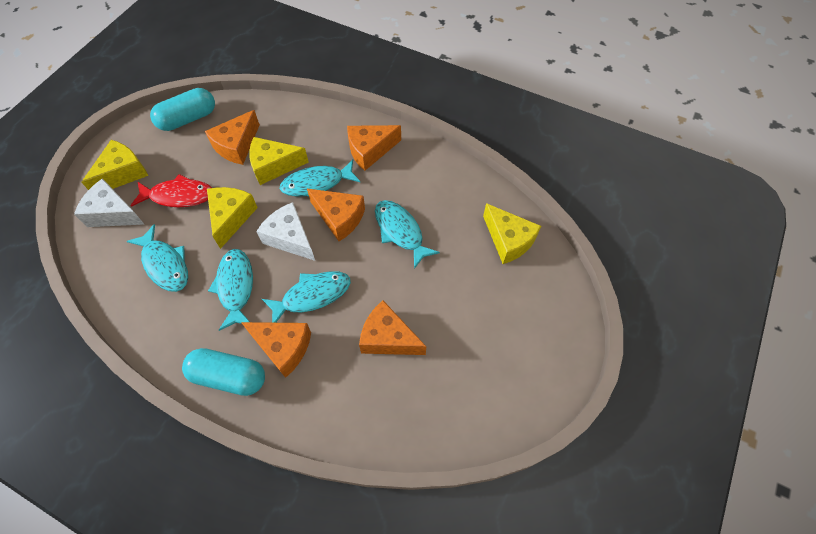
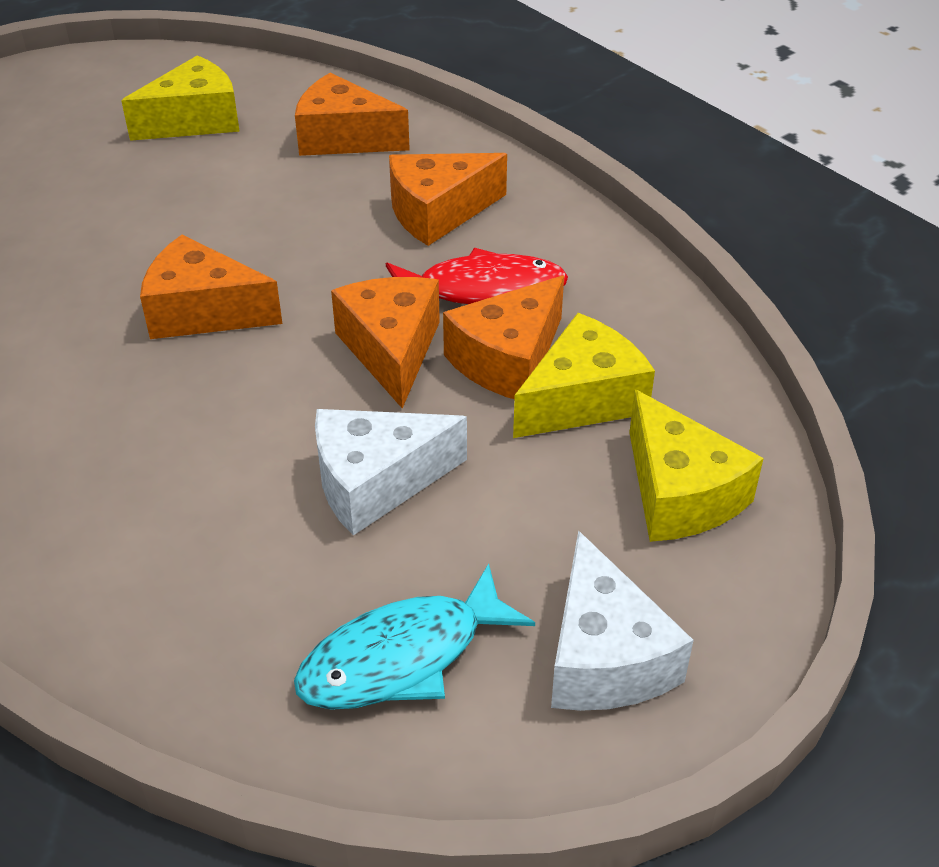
turquoise capsule: [150,88,215,131] [182,348,265,396] = 2 -> none = 0
turquoise fish: [127,224,188,292] [208,249,253,331] [262,271,351,323] [280,160,360,197] [375,200,440,269] = 5 -> [294,564,535,710] = 1
yellow cheese: [81,140,148,190] [207,187,258,249] [249,137,309,185] [483,203,541,264] = 4 -> [121,55,240,141] [513,313,655,438] [629,390,764,542] = 3

